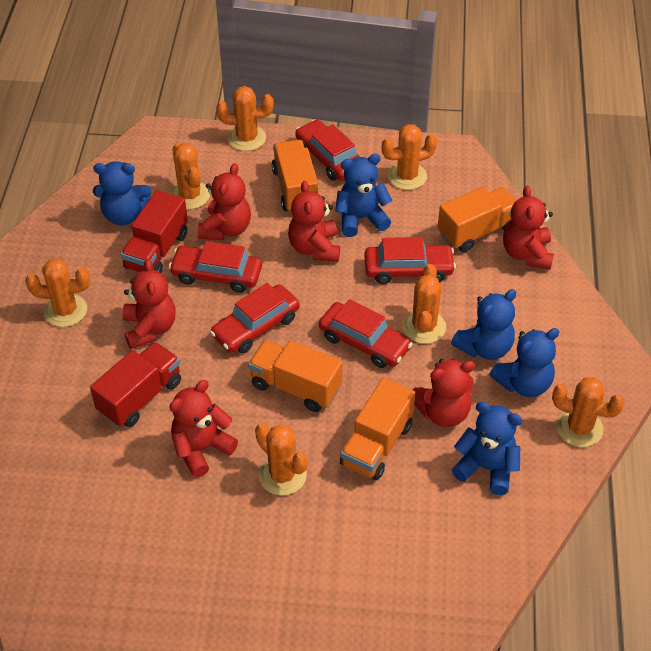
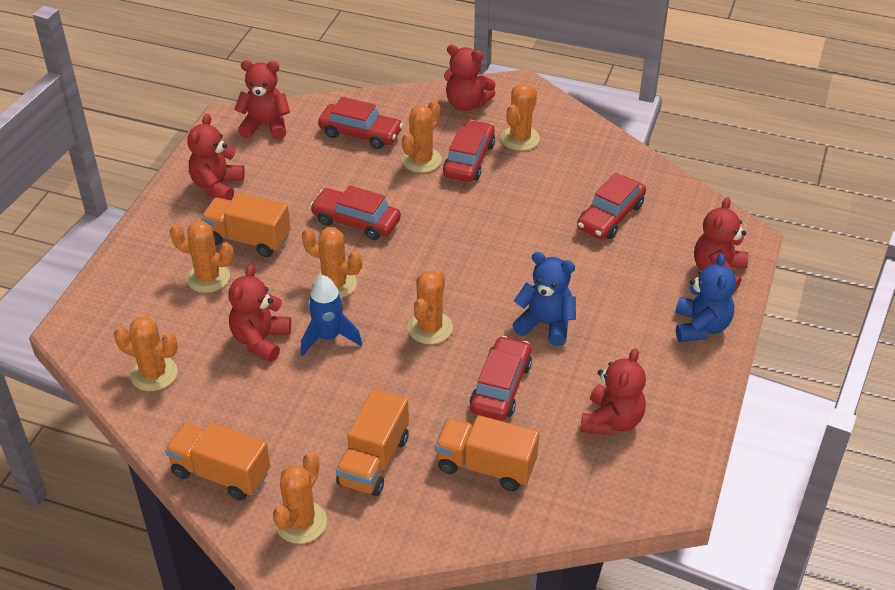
blue rocket: none = 0 -> [301,275,362,356] = 1
blue teddy bear: [93,161,151,225] [335,154,393,237] [451,289,516,360] [452,402,522,495] [490,328,559,397] = 5 -> [513,252,576,346] [675,253,736,342] = 2
red truck: [90,342,181,427] [121,190,188,273] = 2 -> none = 0

